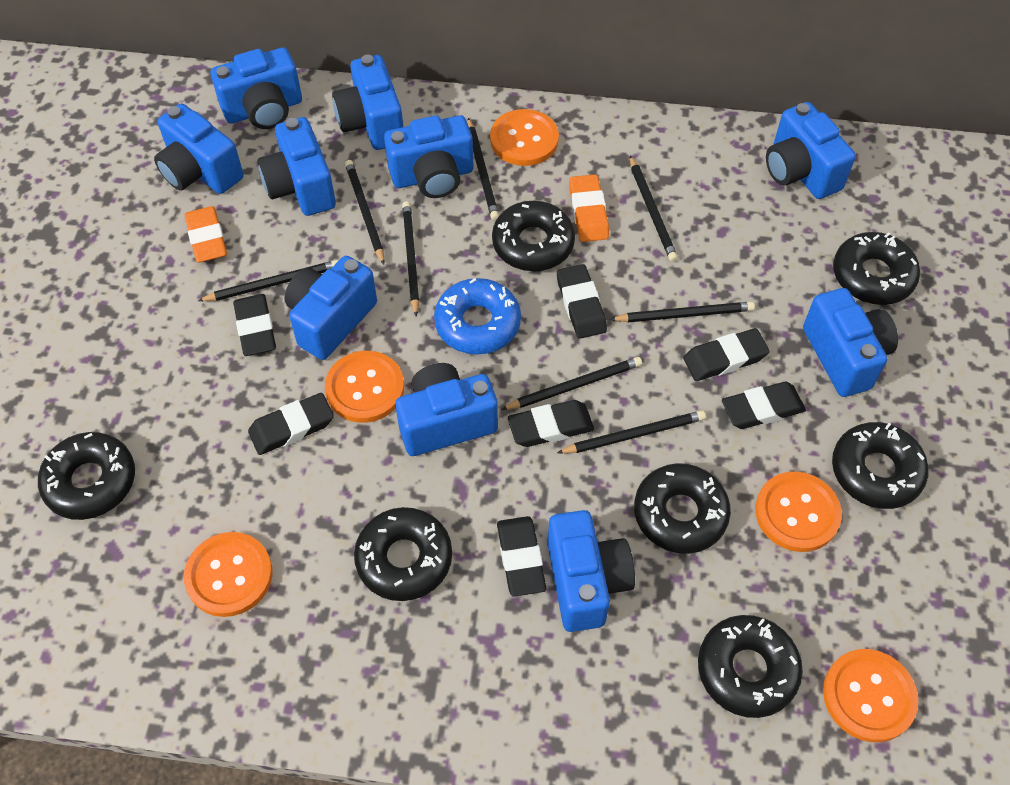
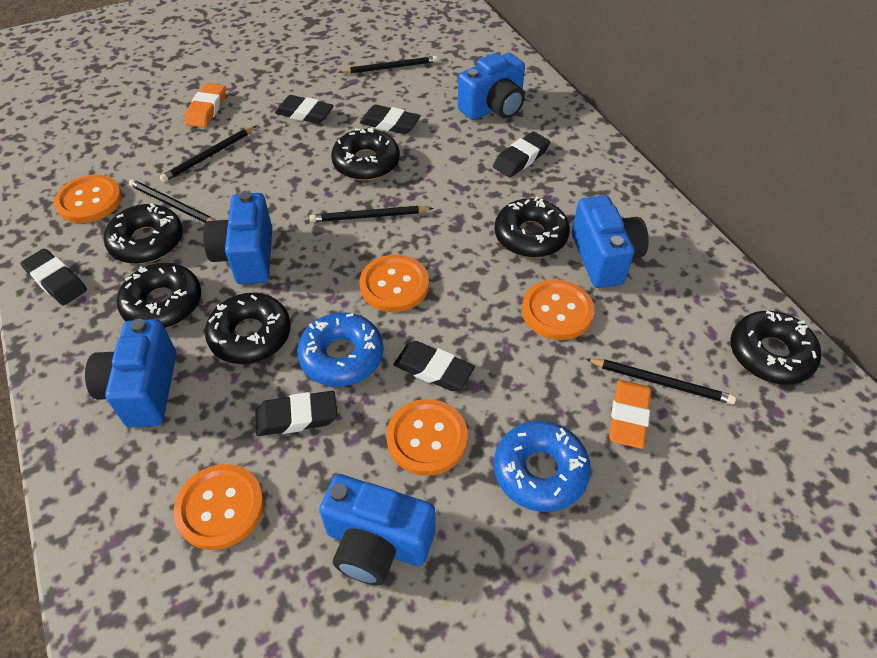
black donut: [38,432,135,520] [354,507,452,601] [492,201,575,271] [634,463,731,554] [698,615,803,718] [832,422,929,509] [833,232,920,305] = 7 -> [104,203,183,264] [117,263,201,328] [205,293,291,364] [331,127,400,181] [495,197,570,258] [730,311,821,385] = 6
black eraser: [233,294,276,356] [248,393,334,455] [497,516,546,597] [508,400,594,447] [557,264,607,339] [683,328,770,381] [722,382,806,429] = 7 -> [20,249,87,306] [255,391,337,436] [275,95,334,124] [360,105,420,134] [393,341,475,391] [493,131,550,177] = 6
black pencil: [198,260,338,301] [345,160,384,265] [402,201,419,317] [467,118,499,220] [501,357,642,410] [557,410,706,454] [609,302,755,322] [630,156,678,262] = 8 -> [129,179,215,223] [160,126,256,182] [309,206,434,222] [339,56,438,74] [586,358,736,404] = 5
blue camera: [154,104,244,194] [211,47,302,129] [258,117,336,216] [284,256,377,360] [332,55,403,150] [384,115,473,198] [395,363,498,456] [547,510,635,632] [766,102,856,199] [803,288,898,397] = 10 -> [85,319,176,427] [203,191,272,284] [319,474,435,585] [458,53,525,120] [572,195,649,288] = 5
blue donut: [434,278,521,354] = 1 -> [297,312,384,387] [494,421,591,512] = 2

